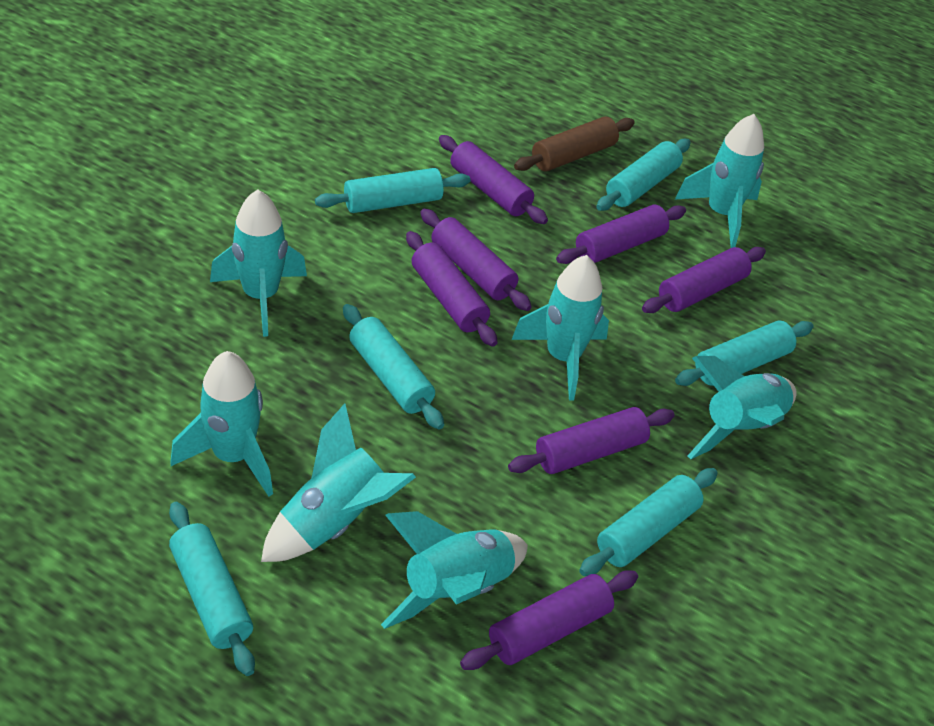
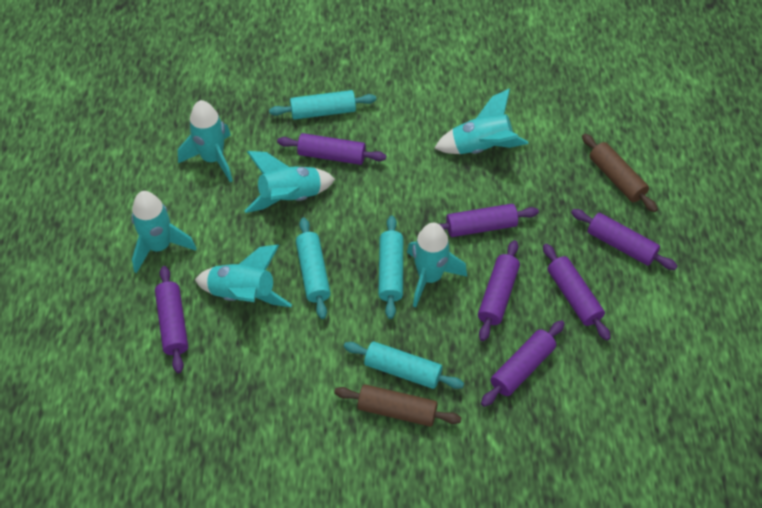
brown rolling pin: [514,116,635,171] = 1 -> [334,384,461,427] [582,134,658,212] = 2
turquoise rocket: [170,351,273,497] [210,190,307,337] [261,404,416,562] [381,511,528,629] [511,255,609,401] [675,114,764,248] [688,356,797,459] = 7 -> [131,191,197,273] [178,100,233,182] [195,245,292,307] [244,151,335,213] [407,223,467,308] [435,88,528,154] = 6
turquoise rolling pin: [169,502,255,676] [315,168,470,213] [343,304,444,430] [579,468,718,576] [596,139,691,211] [675,320,814,386] = 6 -> [269,90,376,120] [296,217,331,319] [344,341,464,389] [378,216,403,319] = 4

